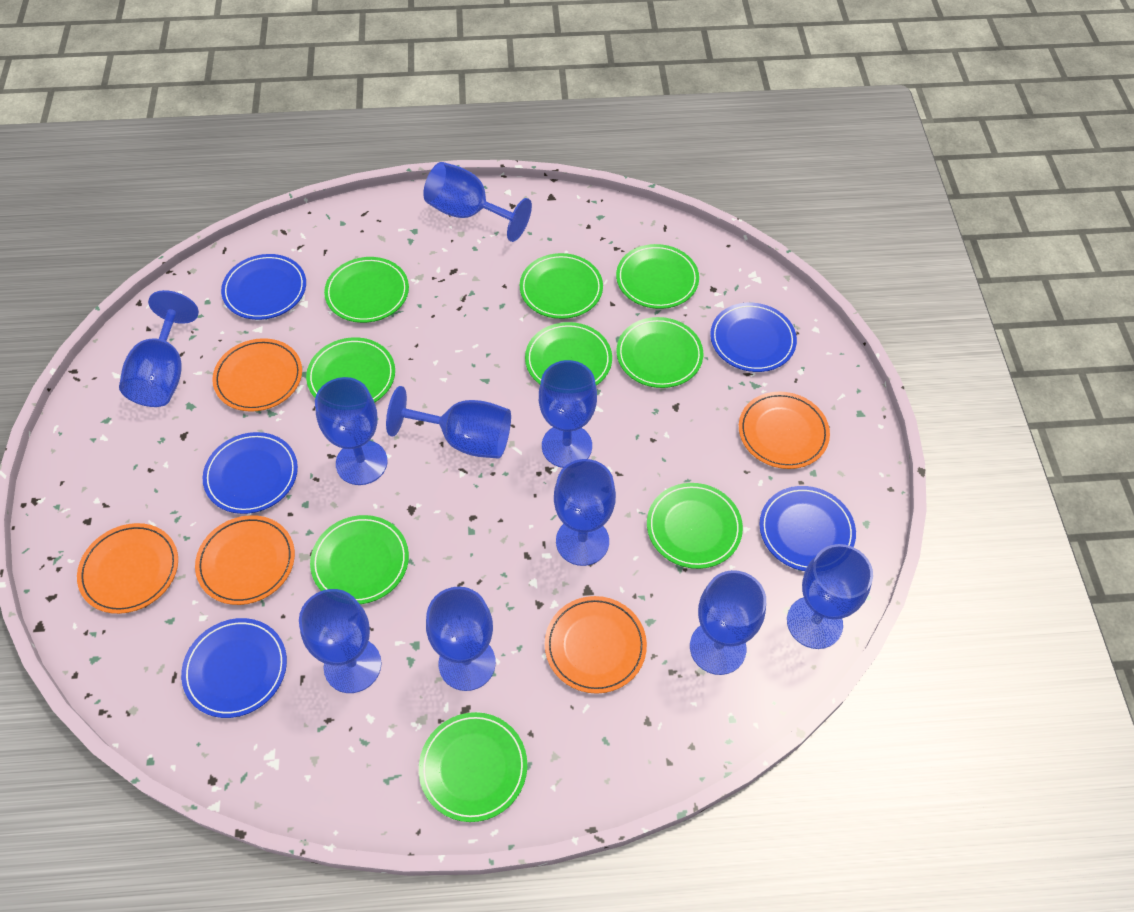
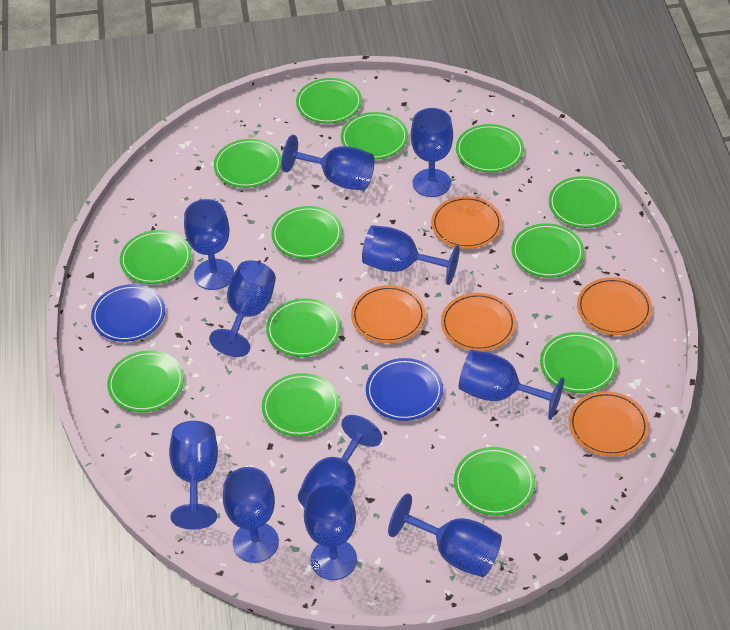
blue goblet: [119,290,199,407] [299,589,382,693] [315,377,388,485] [386,386,511,459] [423,162,532,242] [426,587,496,691] [539,360,597,468] [554,459,616,566] [690,570,766,675] [787,544,873,649] = 10 -> [169,421,218,530] [184,199,234,290] [209,260,276,357] [223,467,279,563] [281,135,374,191] [298,415,382,507] [304,484,357,580] [362,225,460,285] [388,493,502,577] [411,108,453,197] [459,350,564,420] = 11
blue plate: [181,618,287,718] [203,432,298,514] [221,254,306,320] [710,303,797,372] [759,486,856,571] = 5 -> [91,284,165,342] [366,358,443,421] = 2
green plate: [306,337,395,403] [310,515,409,604] [324,257,409,323] [419,712,527,822] [520,253,603,319] [525,322,612,386] [616,244,699,309] [616,317,703,388] [647,483,743,569] = 9 -> [107,350,184,412] [120,230,192,284] [214,139,281,188] [262,373,340,437] [266,298,341,357] [271,206,342,259] [296,78,362,124] [341,112,408,160] [454,447,535,516] [456,124,524,173] [512,223,584,278] [540,332,617,393] [549,176,620,228] = 13

